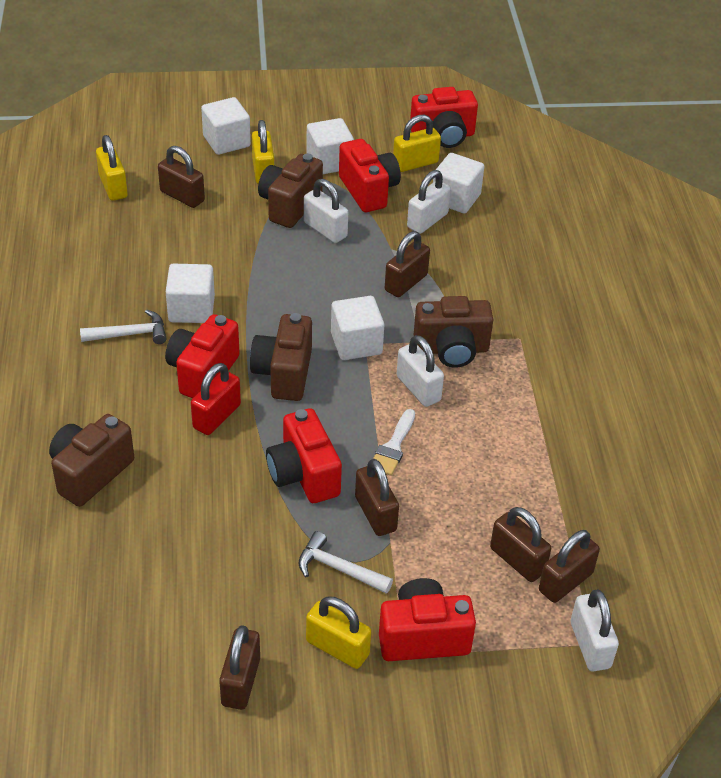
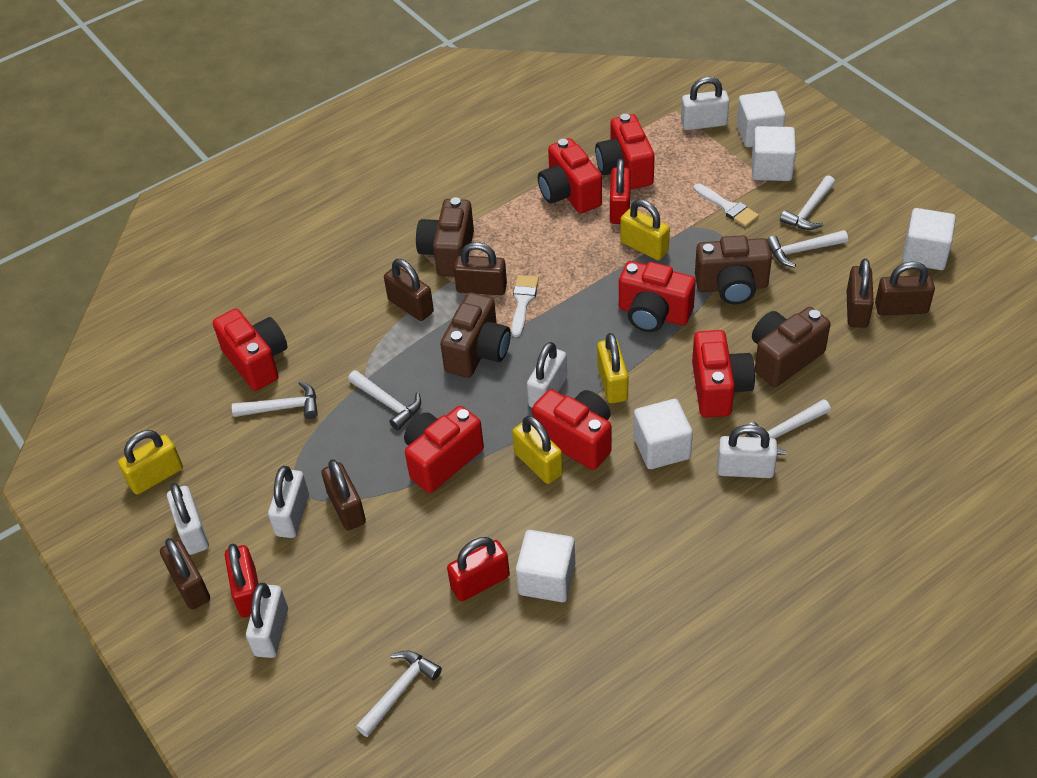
red camera: [165,314,239,398] [266,408,342,503] [339,139,401,212] [379,578,476,661] [410,87,478,148] = 5 -> [213,309,288,391] [404,406,484,493] [532,389,611,470] [538,138,602,213] [595,114,655,189] [619,261,696,332] [692,330,755,418] = 7
red padlock: [191,363,241,435] = 1 -> [225,544,258,618] [447,537,510,602] [610,159,631,224] = 3
white brush: [373,409,415,476] = 1 -> [511,275,539,337] [694,184,759,227] = 2
white hammer: [80,310,167,344] [298,531,393,594] = 2 -> [232,381,318,419] [348,370,421,431] [356,650,442,737] [747,399,831,455] [767,230,848,268] [780,175,835,230] = 6
white padlock: [304,179,348,243] [397,335,444,407] [407,170,451,234] [571,589,619,672] = 4 -> [167,483,209,555] [246,583,288,658] [268,466,309,538] [527,342,567,408] [681,77,729,130] [717,424,777,478] = 6

